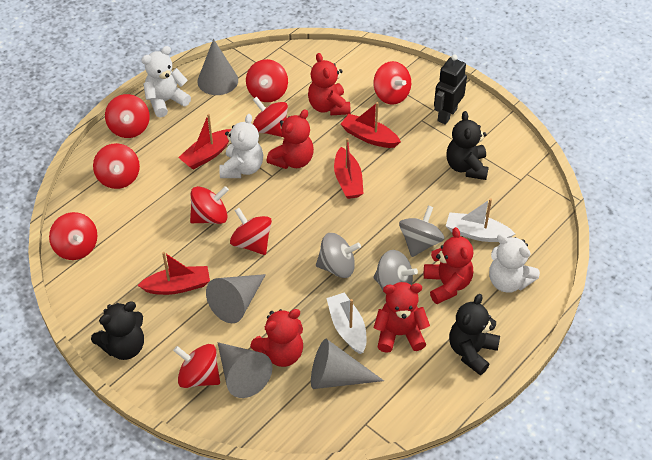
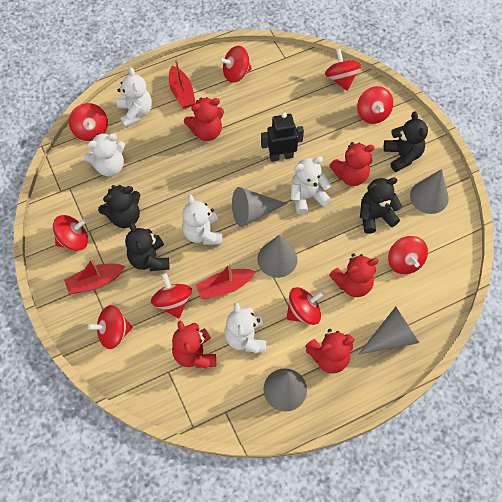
black teddy bear: [91,301,144,360] [446,111,489,180] [449,294,500,375] = 3 -> [98,185,140,228] [125,222,170,271] [360,177,402,234] [384,112,428,172] = 4
grey cone: [197,39,238,95] [206,274,266,323] [217,342,272,398] [311,339,384,389] = 4 -> [232,187,287,227] [257,235,297,278] [263,368,307,411] [358,306,419,355] [410,169,449,214] = 5
grey spinning top: [316,233,361,278] [374,250,418,294] [399,205,444,257] = 3 -> none = 0
red boat: [137,252,210,295] [178,114,232,170] [334,138,364,199] [341,102,401,148] = 4 -> [64,258,125,294] [169,59,196,108] [196,263,256,299] = 3
white boat: [326,292,367,354] [446,198,515,242] = 2 -> none = 0
white teddy bear: [142,46,191,118] [219,114,263,178] [489,234,540,293] = 3 -> [84,133,125,176] [117,67,152,127] [182,195,223,245] [224,303,267,353] [291,157,332,214] = 5

